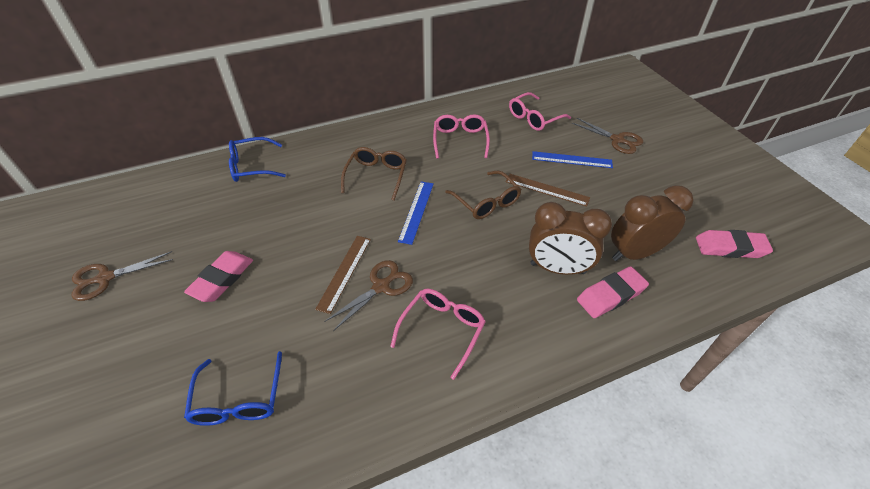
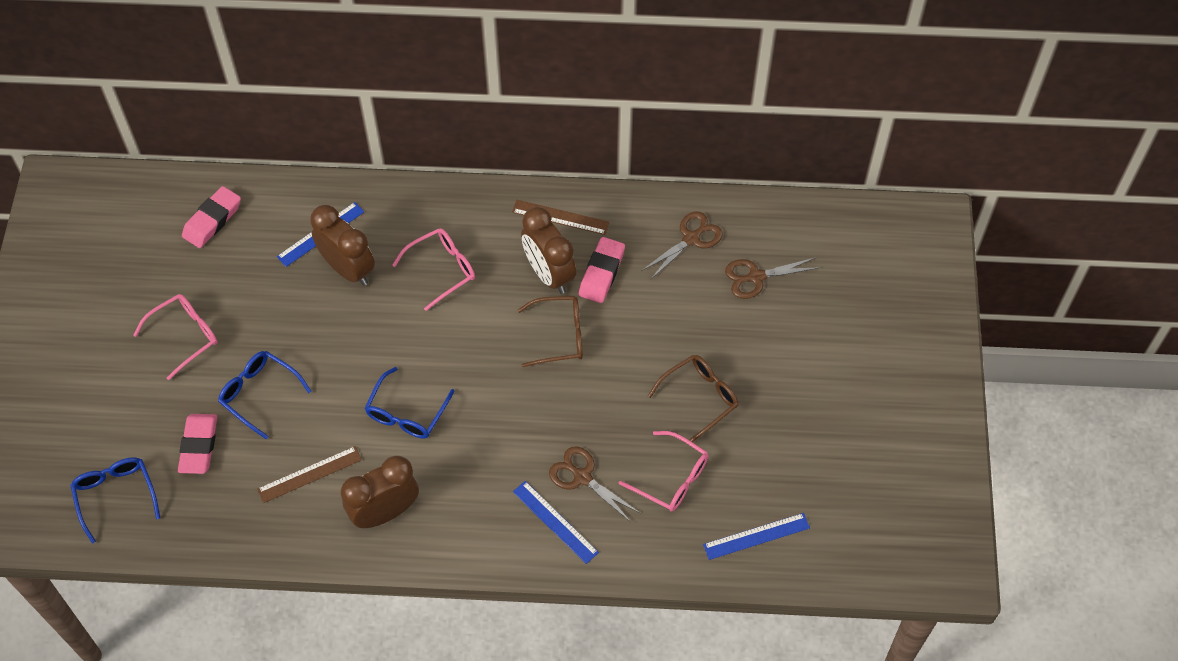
blue glasses: [184,351,282,426] [229,137,286,182] = 2 -> [70,457,160,543] [218,351,311,439] [365,367,454,439] = 3
blue ruler: [398,182,434,245] [532,151,613,168] = 2 -> [277,202,364,267] [513,481,599,564] [703,513,810,560] = 3
brown clock: [529,202,612,275] [611,185,694,261] = 2 -> [310,205,375,286] [341,456,419,528] [521,207,576,294] = 3

